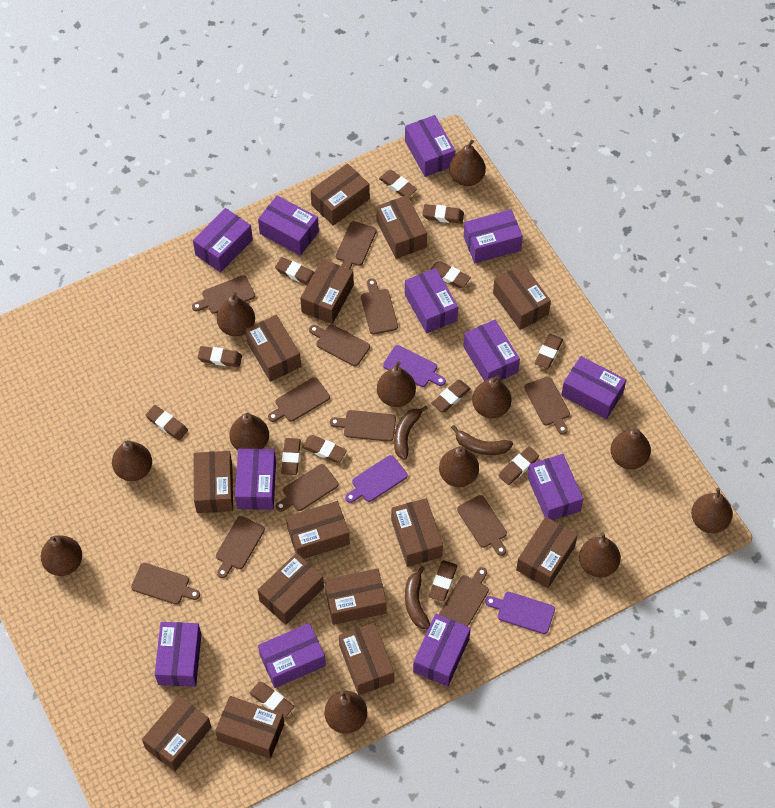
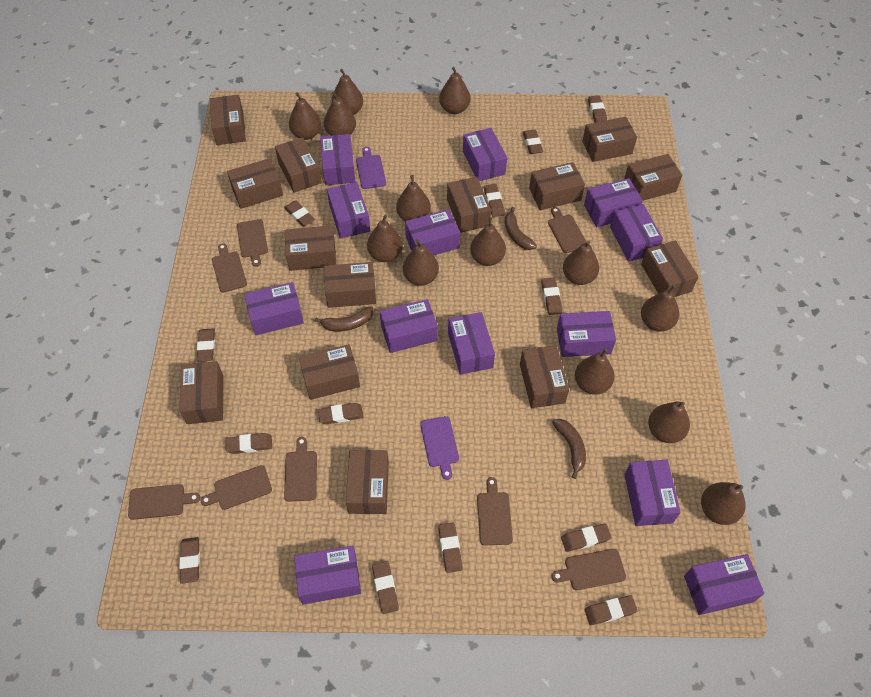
brown cutting board: [131,563,200,605] [192,275,255,314] [216,516,265,578] [268,377,330,422] [276,464,339,512] [309,324,370,366] [330,410,396,442] [336,221,377,269] [361,278,398,335] [439,567,489,626] [457,495,507,556] [524,376,570,435] = 12 -> [128,484,200,520] [201,465,272,510] [212,243,247,293] [237,219,268,267] [284,437,317,502] [477,477,513,546] [548,207,587,253] [552,549,626,590] = 8
brown pear: [41,535,82,576] [112,440,152,481] [217,292,255,336] [230,413,269,450] [324,691,367,734] [377,361,416,407] [439,446,479,487] [449,140,486,186] [472,375,512,418] [579,533,621,578] [610,428,651,469] [691,488,733,533] = 12 -> [289,92,321,140] [324,91,356,136] [332,69,363,115] [367,215,403,262] [396,175,431,221] [403,239,439,286] [439,67,470,114] [470,217,506,266] [563,241,599,285] [575,349,615,395] [641,285,679,332] [648,401,690,443] [701,482,746,525] = 13
purple box: [155,622,201,687] [193,208,253,272] [235,449,276,510] [258,195,319,256] [258,623,326,688] [405,115,455,177] [405,268,458,333] [413,614,471,687] [463,319,520,381] [464,209,523,263] [527,454,583,520] [561,356,626,419] = 12 -> [244,282,304,335] [294,546,361,605] [320,134,355,185] [327,182,370,239] [380,299,438,353] [405,209,460,256] [448,312,495,375] [463,128,507,181] [557,311,616,357] [584,178,643,228] [610,204,663,262] [624,460,681,526] [684,554,764,615] = 13
purple cutting board: [345,455,408,503] [383,345,446,387] [485,592,555,634] = 3 -> [356,147,386,189] [420,416,459,480] = 2

